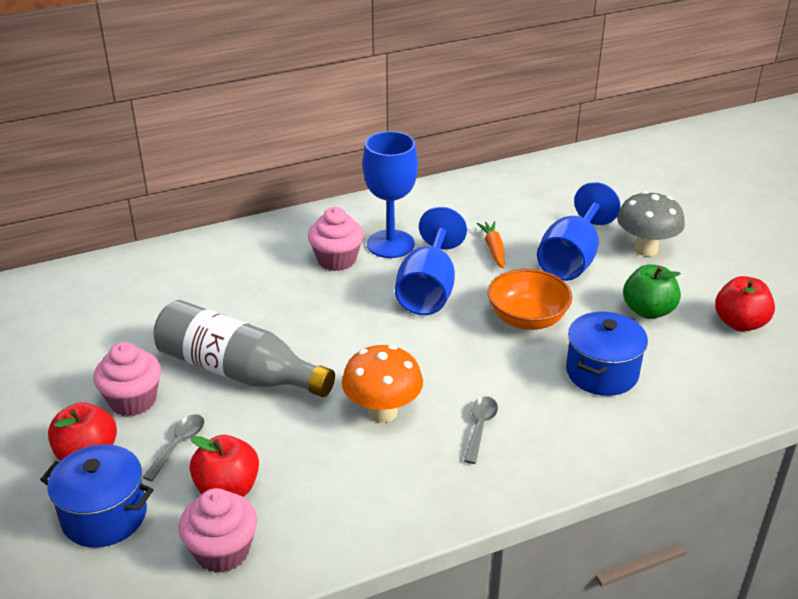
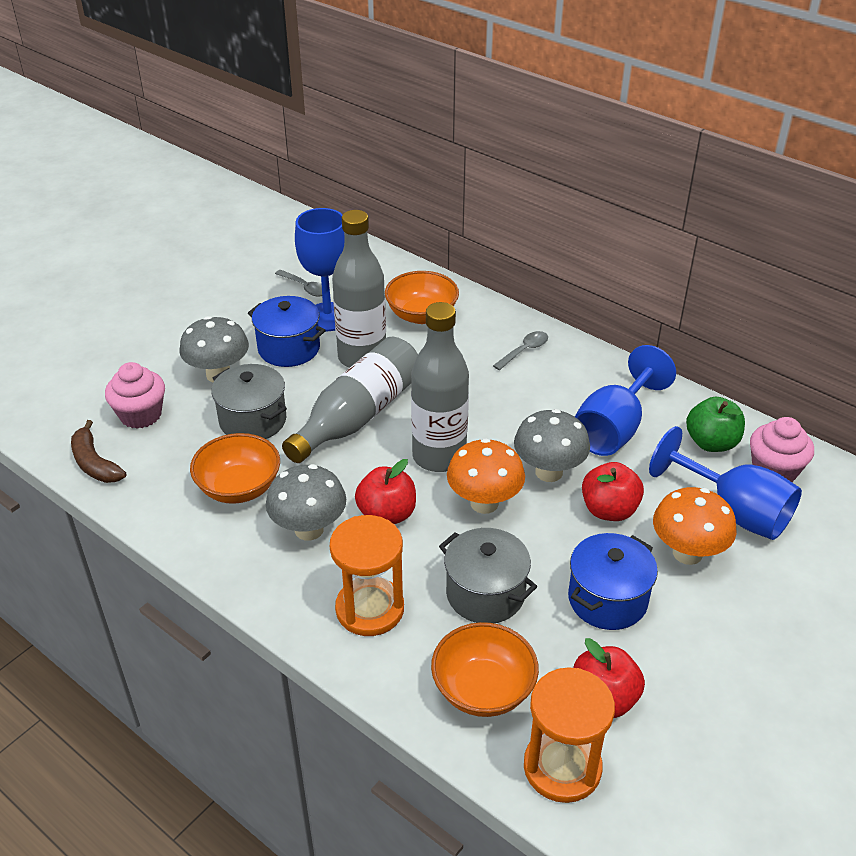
brown banana: none = 0 -> [71,420,126,483] = 1
grey bottle: [153,300,335,397] = 1 -> [282,337,418,463] [332,210,386,368] [411,302,469,472] = 3
grey mushroom: [617,191,685,256] = 1 -> [179,316,249,382] [266,464,346,541] [514,409,590,482] = 3
grey pot: none = 0 -> [211,364,287,439] [439,528,537,623] = 2
orange bowl: [487,269,573,330] = 1 -> [190,433,280,504] [385,271,459,324] [431,622,539,717] = 3
orange carrot: [476,221,504,269] = 1 -> none = 0
orange hourglass: none = 0 -> [330,515,404,636] [524,667,615,803] = 2
orange mushroom: [342,345,423,423] = 1 -> [447,438,525,514] [653,487,737,565] = 2
pink cupcake: [93,342,161,416] [179,488,257,573] [308,207,364,271] = 3 -> [105,362,165,429] [750,417,814,482] = 2

